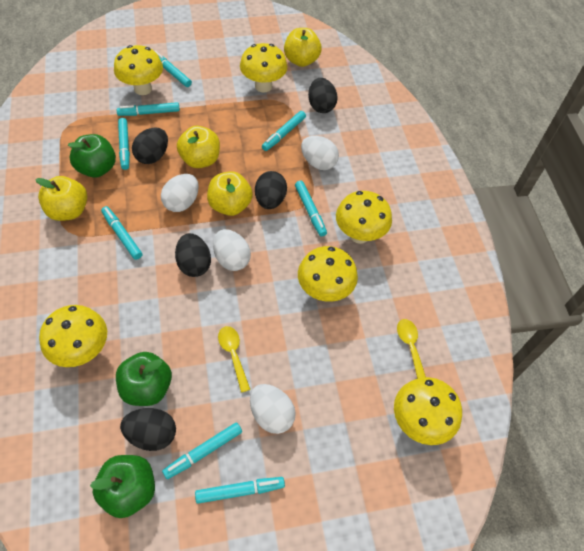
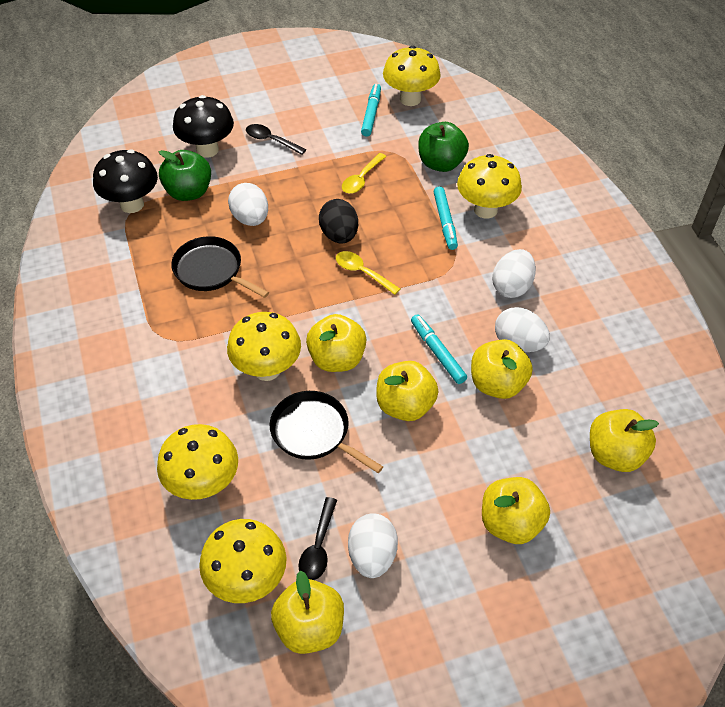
black egg: [120,408,176,451] [132,128,168,164] [175,233,211,277] [255,171,287,209] [308,78,337,113] = 5 -> [319,199,358,244] = 1
black mushroom: none = 0 -> [93,150,158,213] [173,95,234,158] = 2
black pan: none = 0 -> [171,236,269,298] [270,391,383,473] = 2
black spoon: none = 0 -> [246,124,306,155] [298,497,337,580] = 2
green apple: [68,134,116,177] [90,455,155,518] [116,352,172,406] = 3 -> [159,150,211,201] [418,122,469,172] = 2
turquoise marker: [101,206,142,260] [116,102,180,116] [118,118,130,170] [155,51,192,87] [162,422,242,479] [195,477,285,504] [262,111,306,151] [295,181,327,237] = 8 -> [361,84,381,137] [411,314,467,384] [433,187,458,250] = 3
yellow apple: [35,176,87,221] [177,126,220,168] [207,171,253,216] [284,28,322,67] = 4 -> [271,571,344,654] [306,314,366,372] [376,361,439,421] [471,339,533,399] [482,477,550,544] [590,409,659,472] = 6
yellow mushroom: [39,305,107,367] [114,45,163,95] [240,43,287,92] [298,246,358,302] [336,191,392,244] [394,377,462,445] = 6 -> [157,424,238,500] [199,519,287,603] [227,312,301,381] [383,46,441,106] [457,154,522,219] = 5

